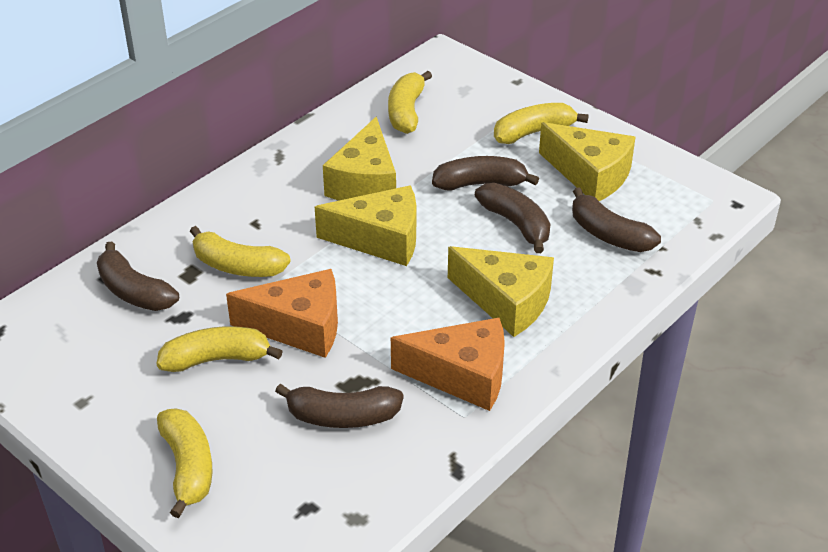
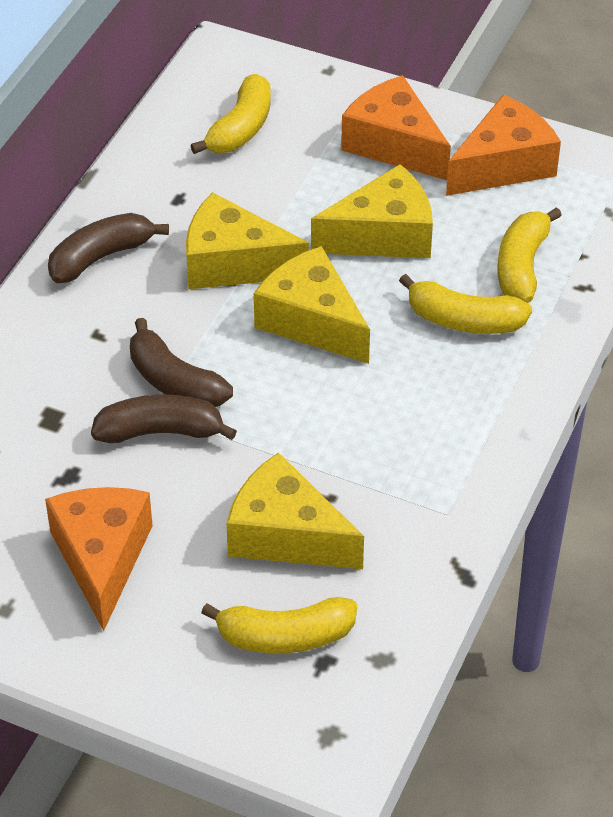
brown banana: [97,241,179,311] [275,383,404,428] [432,156,539,190] [475,183,550,253] [572,187,661,252] = 5 -> [48,213,169,283] [91,394,237,443] [130,318,233,407] = 3
orange cheese: [226,269,338,358] [391,318,505,411] = 2 -> [45,487,153,631] [341,75,451,180] [446,94,561,196] = 3
yellow banana: [157,326,283,372] [157,408,213,518] [190,226,291,277] [388,71,432,134] [494,103,589,144] = 5 -> [190,74,271,154] [201,597,357,653] [399,274,532,334] [497,207,562,303] = 4

